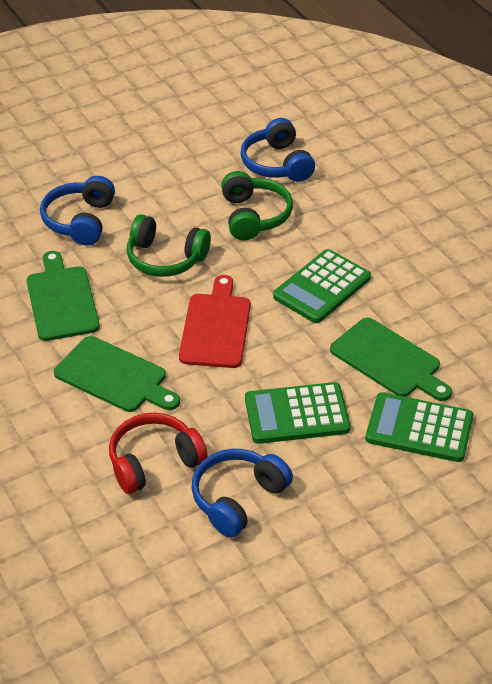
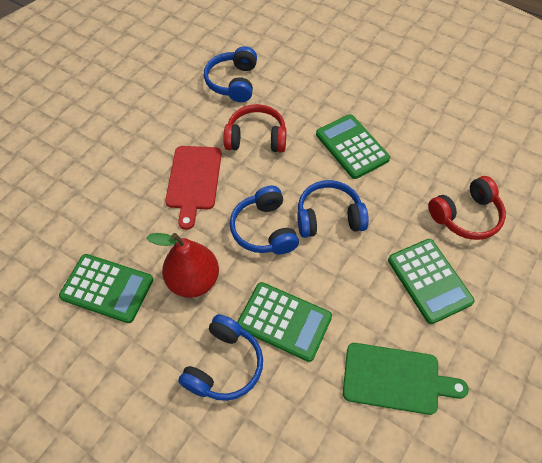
blue headphones: [40,176,115,245] [191,449,293,538] [241,118,315,182] = 3 -> [178,314,263,401] [204,46,257,102] [230,186,299,254] [297,180,369,238] = 4
green calculator: [245,382,351,444] [273,249,371,323] [366,392,473,462] = 3 -> [59,254,153,323] [237,282,332,362] [316,114,390,179] [388,239,475,324] = 4
green cutting board: [27,251,100,341] [54,336,180,412] [330,318,452,401] = 3 -> [343,343,469,415] = 1
green headphones: [127,214,211,277] [221,171,293,241] = 2 -> none = 0
red headphones: [109,413,208,494] = 1 -> [223,104,286,152] [428,176,506,240] = 2
red pear: none = 0 -> [146,233,219,298] = 1

